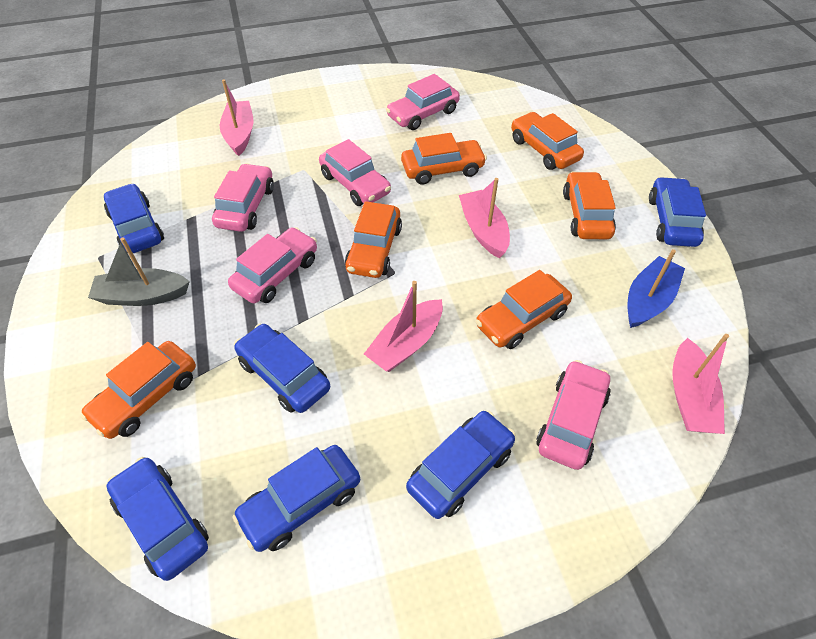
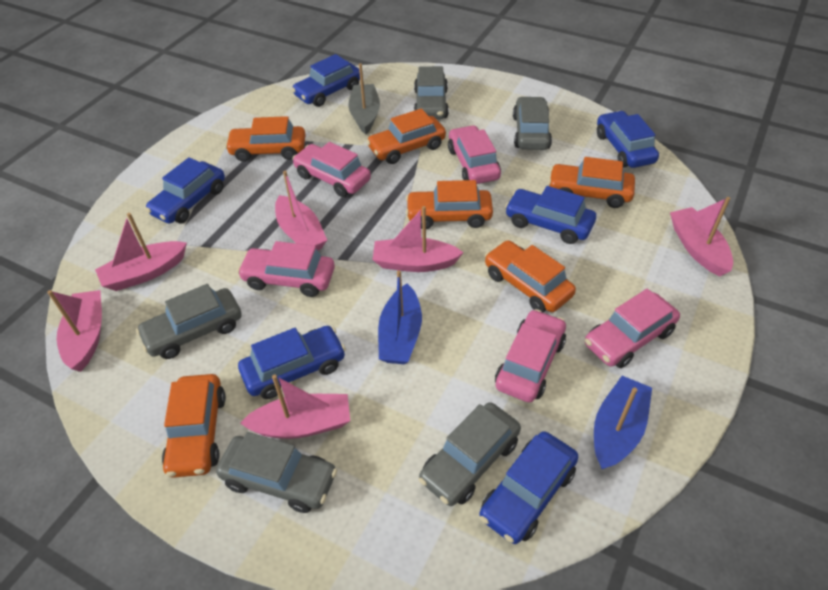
blue boat: [627,249,685,328] = 1 -> [378,270,422,364] [594,376,652,470] = 2
grey car: none = 0 -> [136,284,242,359] [216,432,337,513] [414,66,449,119] [419,402,521,506] [513,96,552,150] = 5
pink boat: [220,79,254,156] [364,281,443,372] [459,178,510,258] [672,334,729,434] = 4 -> [47,290,102,372] [95,213,187,291] [240,375,350,439] [275,171,327,251] [373,206,464,272] [670,197,733,276] = 6

